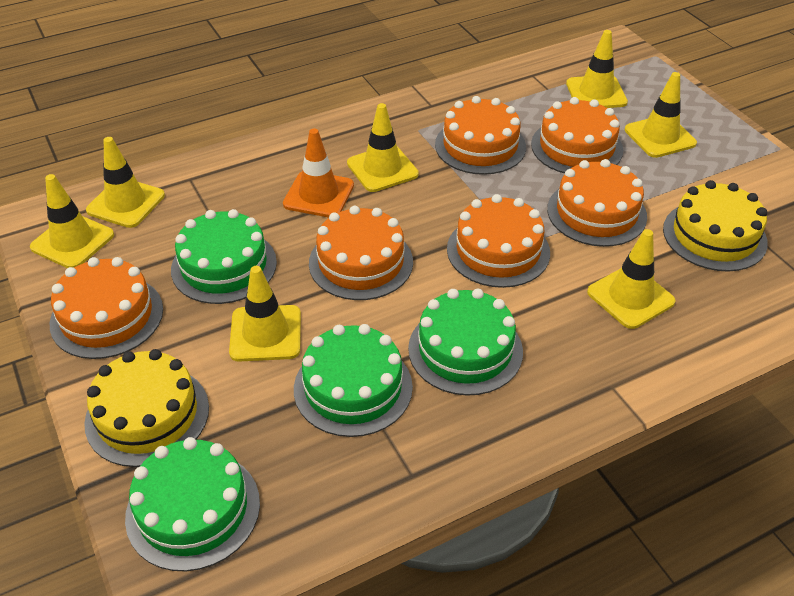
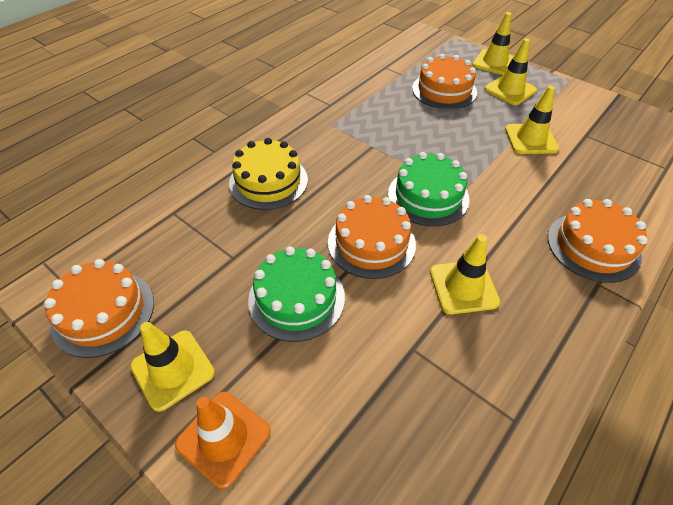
green cake: [125,437,260,571] [171,209,277,304] [294,324,413,437] [408,289,523,396] = 4 -> [248,246,345,342] [388,152,470,227] = 2
orange cake: [50,257,163,359] [309,206,413,300] [435,96,526,175] [447,194,550,288] [531,97,623,173] [547,159,647,247] = 6 -> [44,259,154,358] [328,195,416,279] [412,54,477,109] [548,199,647,283] = 4
yellow cake: [84,349,209,467] [663,180,768,272] = 2 -> [229,138,308,210] = 1
yellow traffic cone: [30,174,114,268] [86,137,165,228] [229,266,301,362] [347,103,419,192] [566,30,628,108] [587,229,676,329] [625,72,697,158] = 7 -> [130,322,215,412] [430,234,500,314] [473,12,514,75] [485,38,537,105] [505,86,559,154] = 5

